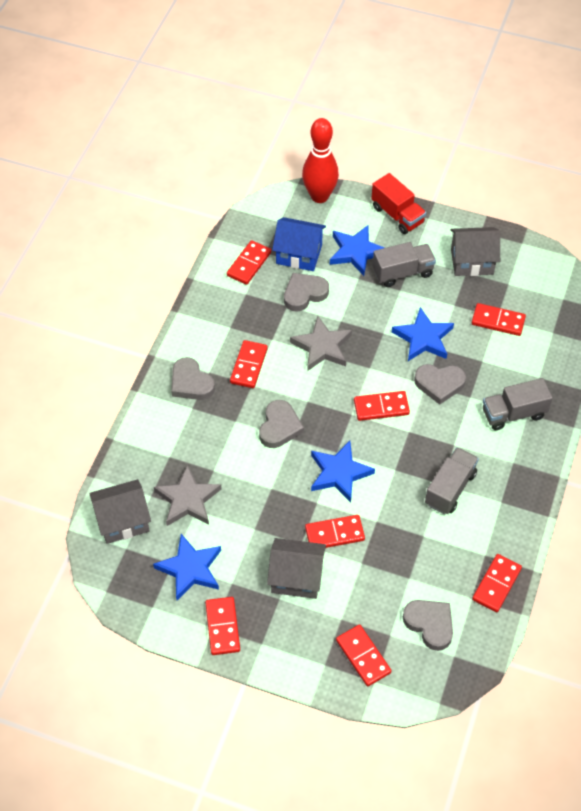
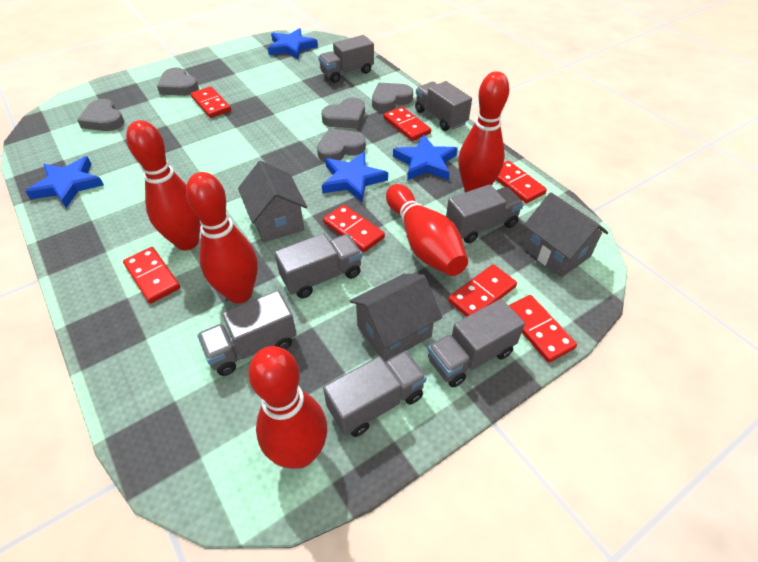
blue house: [272,217,326,271] = 1 -> none = 0
grey star: [154,465,222,526] [290,316,352,371] = 2 -> none = 0
grey truck: [373,242,436,287] [425,447,479,514] [483,378,553,430] = 3 -> [197,290,297,376] [274,233,362,298] [318,35,374,83] [323,351,427,437] [415,81,472,131] [428,299,525,387] [446,184,524,243] = 7
red bowling pin: [302,118,339,203] = 1 -> [126,120,201,250] [186,172,258,304] [248,346,327,469] [386,184,468,276] [458,71,510,192] = 5
red domino: [205,597,240,655] [227,240,271,285] [230,340,268,388] [305,515,365,548] [336,624,392,687] [354,391,410,421] [472,303,526,336] [472,554,522,612] = 8 -> [123,247,180,304] [191,86,231,118] [323,205,385,252] [384,107,431,141] [448,264,517,317] [496,161,547,203] [509,295,577,363] = 7
red truck: [371,173,426,234] = 1 -> none = 0

